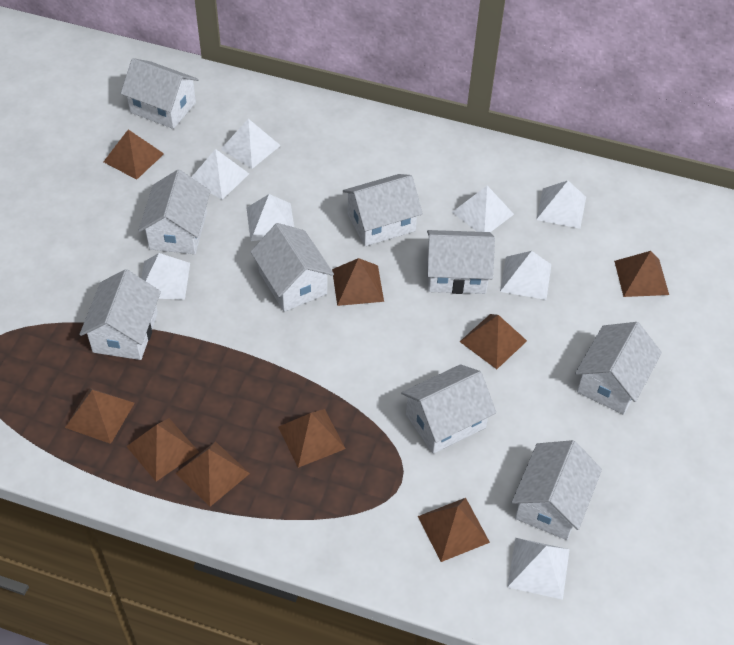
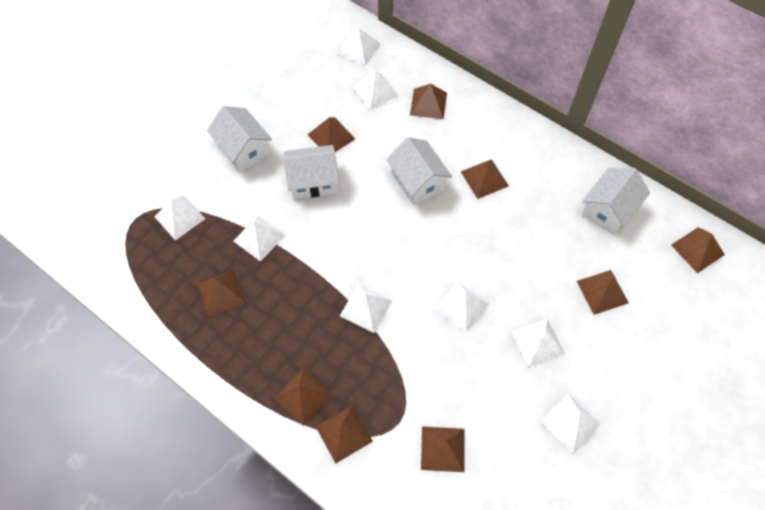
white house: [80,269,161,360] [121,58,199,129] [139,170,210,254] [250,223,334,312] [343,174,423,246] [401,364,496,454] [427,230,495,294] [512,440,602,540] [575,322,662,415] = 9 -> [207,106,272,172] [283,145,339,199] [386,137,452,205] [581,168,650,235] = 4

